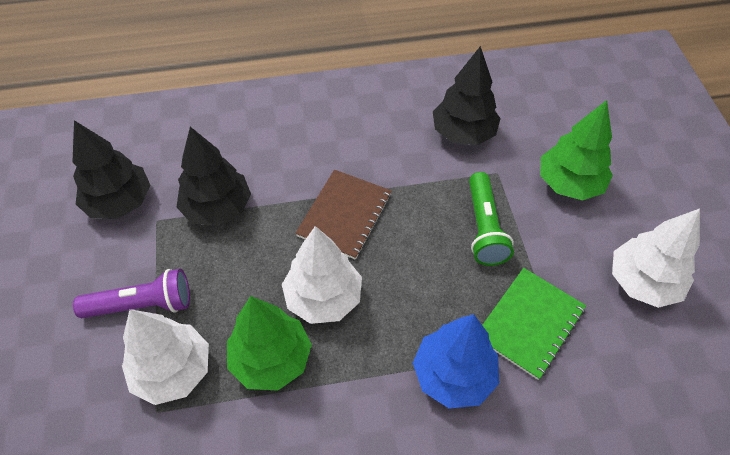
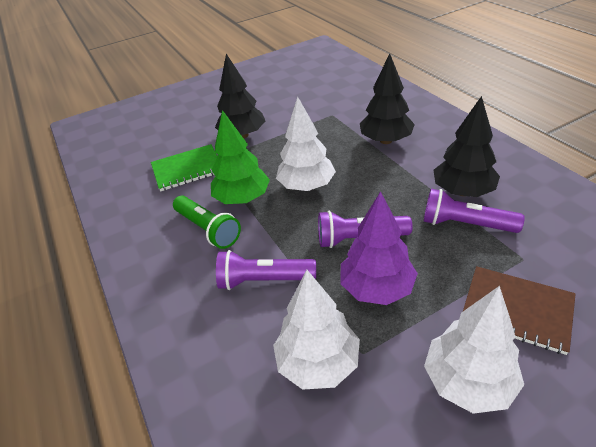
blue tree: [413,314,499,409] = 1 -> none = 0
green tree: [227,296,312,391] [540,100,613,200] = 2 -> [211,110,270,204] = 1
purple flashlight: [73,269,190,318] = 1 -> [216,250,316,290] [318,211,413,248] [424,189,525,233] = 3
purple tree: none = 0 -> [340,191,418,305] = 1

